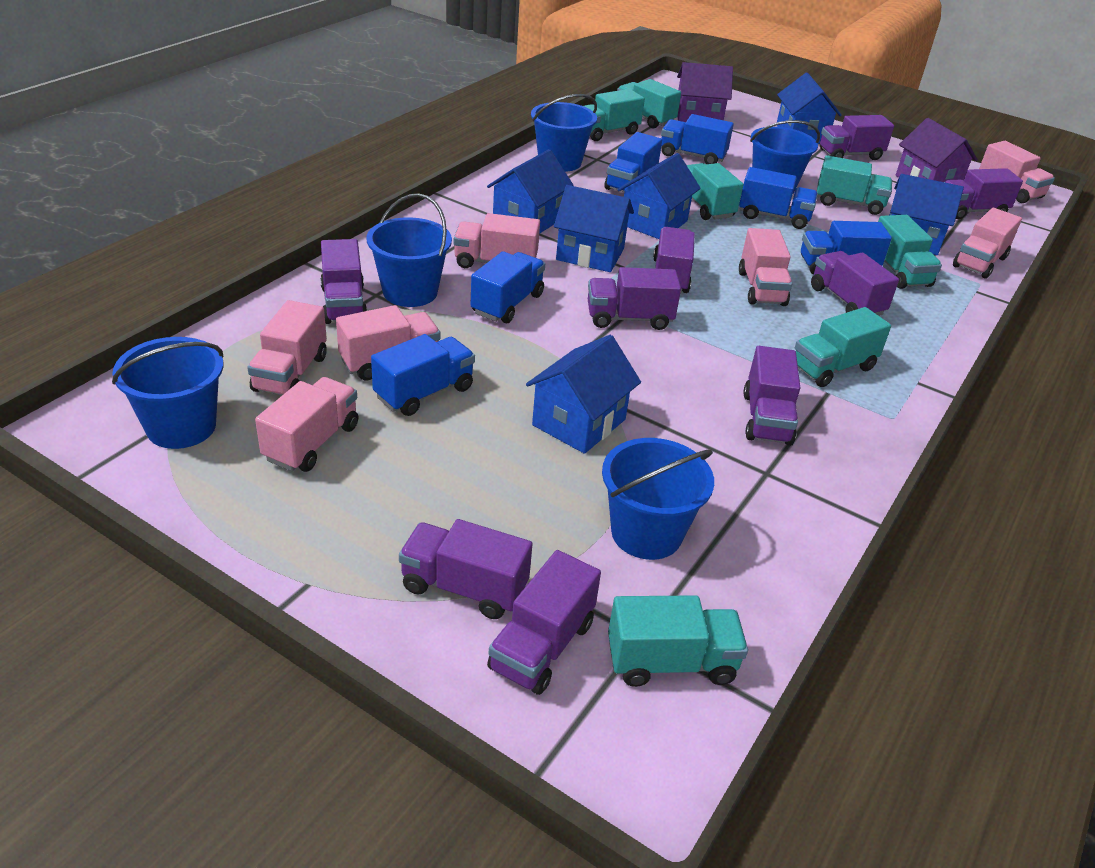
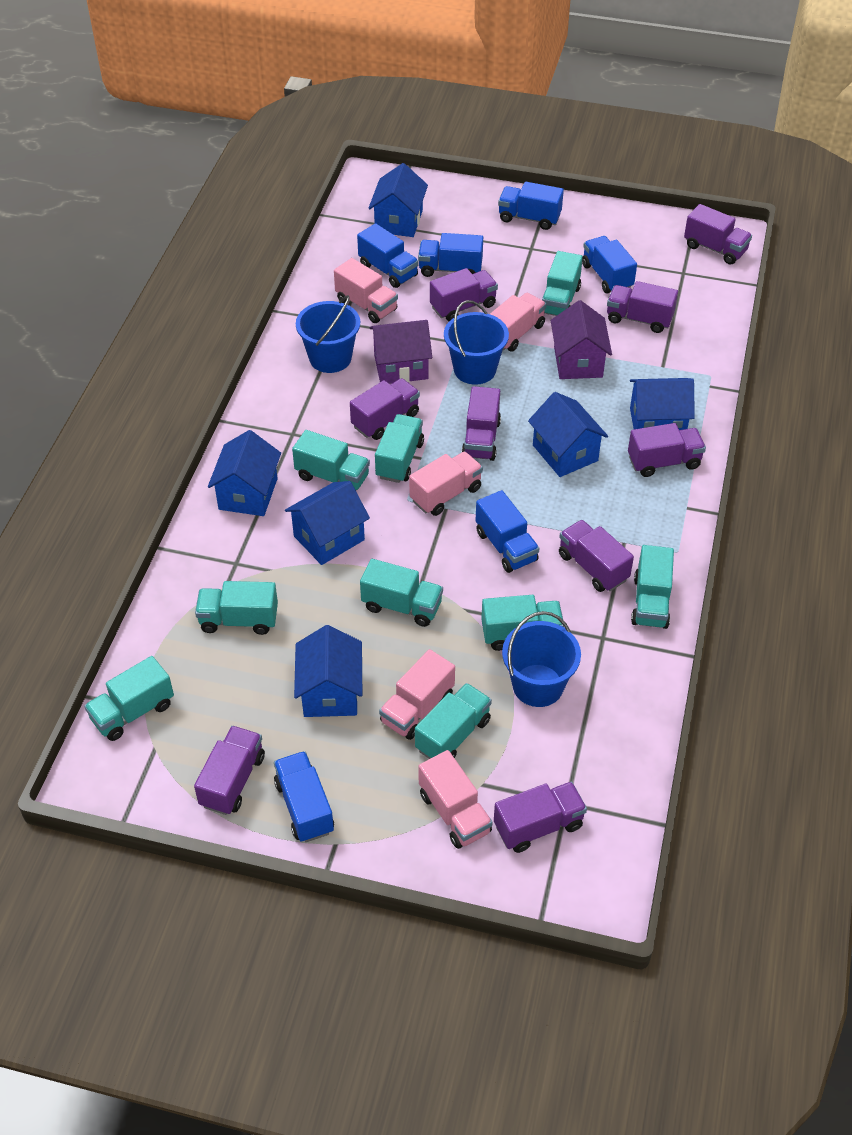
blue bucket: [112,337,224,449] [366,193,452,307] [531,94,597,172] [602,438,714,560] [750,120,820,193] = 5 -> [296,295,360,373] [444,300,509,385] [502,611,581,707] = 3
pink truck: [247,300,327,395] [255,377,359,472] [336,305,441,381] [454,213,540,268] [739,228,792,306] [953,208,1022,279] [979,141,1055,203] = 7 -> [334,258,398,323] [379,649,455,740] [409,451,483,516] [419,750,493,849] [490,293,546,352] = 5
turquoise truck: [584,89,645,141] [608,595,748,687] [617,79,681,129] [687,163,743,220] [795,307,891,387] [817,155,892,215] [878,215,942,289] = 7 -> [84,656,174,741] [195,581,278,635] [292,430,370,490] [360,559,443,627] [375,414,424,483] [415,683,492,759] [481,595,564,651] [542,251,583,316] [631,545,674,629] = 9

